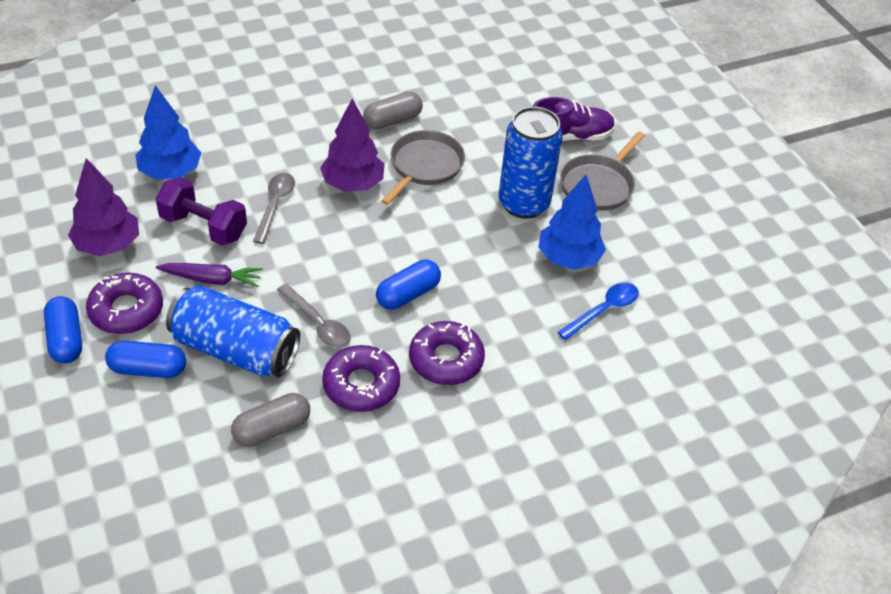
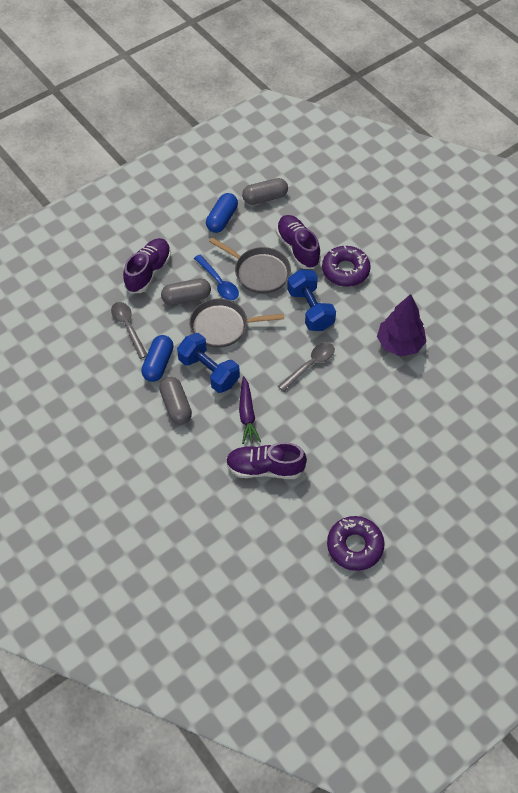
blue can: [166,285,300,377] [499,107,563,219] = 2 -> none = 0
blue capsule: [44,296,82,364] [105,341,186,378] [376,260,441,310] = 3 -> [141,335,174,382] [206,193,238,233] = 2
blue dumbbell: none = 0 -> [177,333,240,393] [287,269,336,331] = 2
blue tree: [135,85,201,179] [538,175,606,270] = 2 -> none = 0
grey capsule: [231,393,310,447] [363,91,423,130] = 2 -> [159,377,192,425] [161,278,211,305] [242,178,288,205] = 3
purple donut: [86,273,163,334] [322,345,400,412] [409,321,485,385] = 3 -> [322,245,371,287] [327,516,385,571] = 2
purple dumbbell: [156,177,247,246] = 1 -> none = 0
purple shoe: [532,97,615,141] = 1 -> [123,238,171,293] [226,442,307,479] [276,215,321,269] = 3
purple tree: [68,158,139,256] [320,99,384,192] = 2 -> [377,294,427,357] = 1

